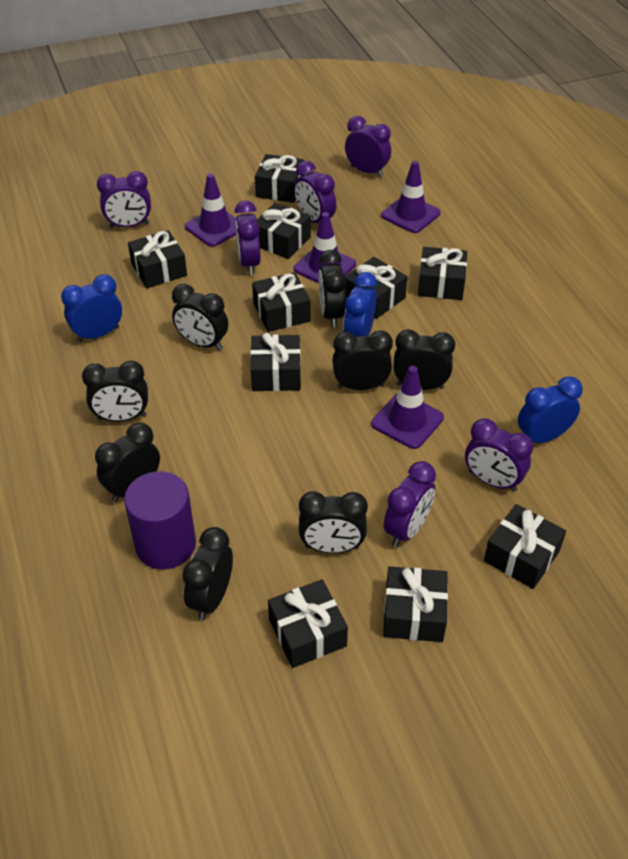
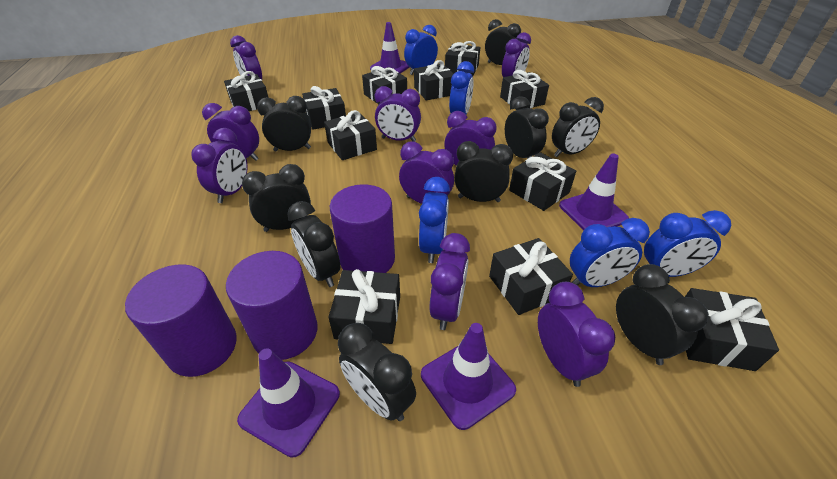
black clock: [82,361,148,422] [95,423,160,502] [172,284,228,351] [182,527,233,620] [299,491,368,553] [318,250,346,328] [332,330,393,390] [393,329,455,390] = 8 -> [242,164,311,232] [257,96,311,151] [287,201,340,287] [338,323,416,421] [454,141,513,202] [485,19,521,65] [505,96,549,159] [552,97,604,157] [616,264,709,365] = 9
black gift: [128,230,187,288] [250,333,301,391] [252,272,311,332] [255,154,304,203] [257,203,311,259] [268,579,348,668] [345,257,407,319] [383,566,448,642] [418,247,467,300] [484,504,566,589] = 10 -> [224,71,269,111] [302,86,346,130] [324,110,377,160] [328,269,400,344] [362,66,407,104] [414,60,454,100] [445,41,480,76] [489,238,573,315] [500,70,549,110] [509,152,576,211] [685,288,779,371] = 11
blue clock: [61,275,122,342] [343,272,377,337] [518,376,583,443] = 3 -> [404,25,438,75] [419,177,450,263] [449,61,474,114] [570,218,650,287] [644,210,731,277] = 5
purple clock: [97,171,151,228] [234,200,261,275] [294,161,336,223] [345,116,391,178] [384,461,436,547] [465,418,533,492] = 6 -> [191,128,248,203] [202,103,259,161] [230,35,262,80] [375,86,421,142] [399,141,454,204] [430,233,470,330] [444,111,497,166] [502,32,531,77] [538,282,615,387] = 9
purple cylinder: [124,471,196,570] = 1 -> [125,264,237,377] [226,251,318,360] [330,184,395,273] = 3

